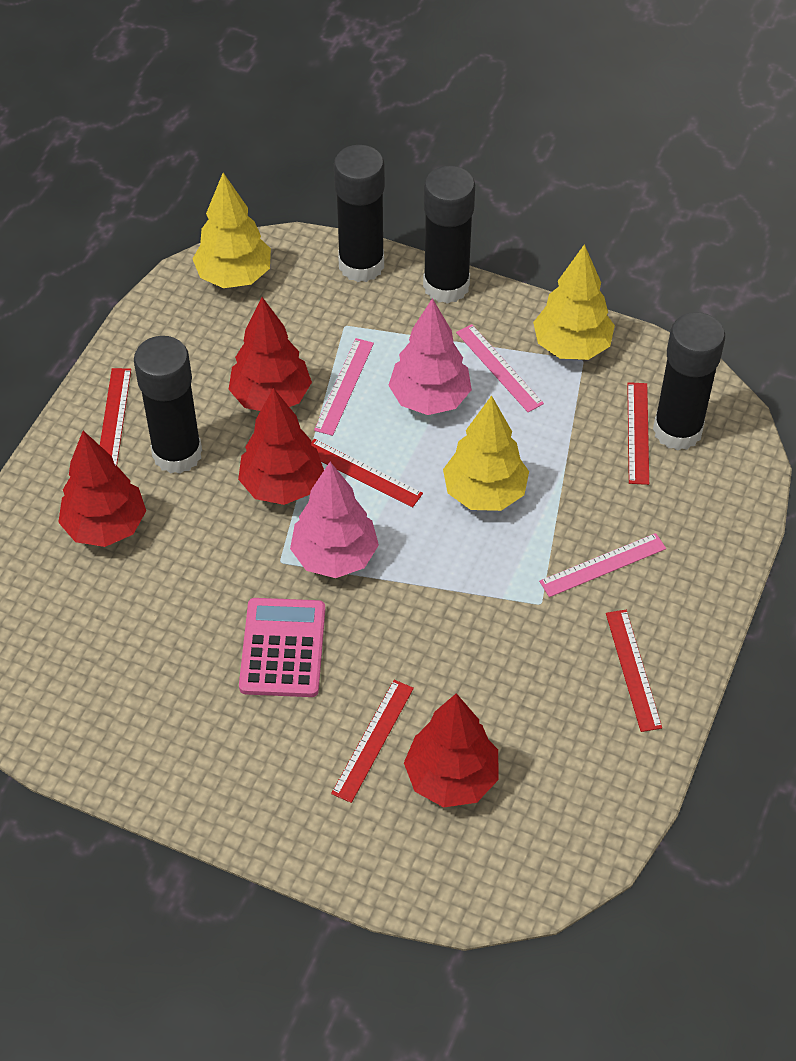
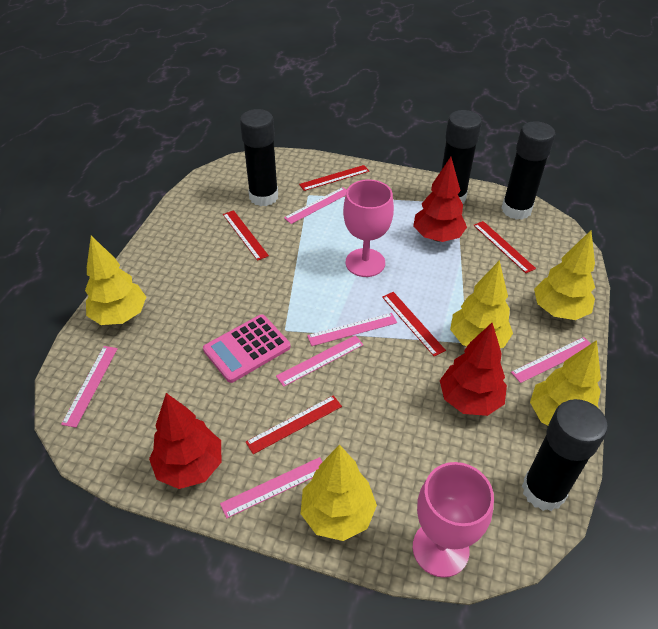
pink goblet: none = 0 -> [343,179,394,277] [413,462,494,578] = 2
pink ruler: [314,338,374,436] [456,324,544,412] [539,533,666,597] = 3 -> [61,346,118,428] [220,457,322,518] [276,335,364,387] [284,187,347,224] [307,313,397,346] [511,337,591,383] = 6
pink tree: [290,462,379,578] [388,298,472,415] = 2 -> none = 0
red tree: [58,431,146,547] [228,297,312,411] [238,388,324,505] [404,693,499,807] = 4 -> [149,393,221,489] [413,157,467,242] [440,323,507,416] = 3
yellow tree: [192,173,271,288] [443,395,529,511] [533,244,615,360] = 3 -> [85,236,146,325] [301,444,377,541] [450,260,513,348] [530,340,601,426] [534,230,595,320] = 5

